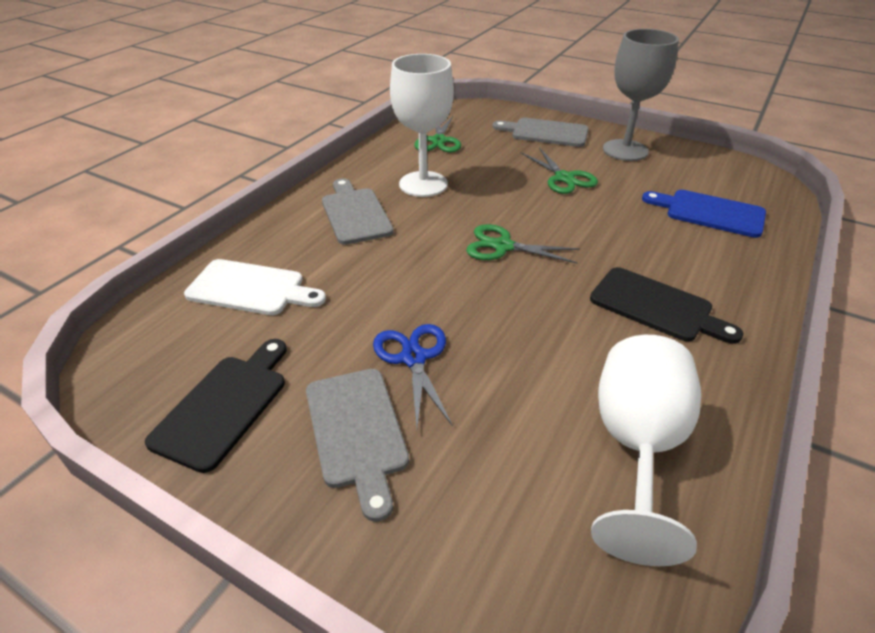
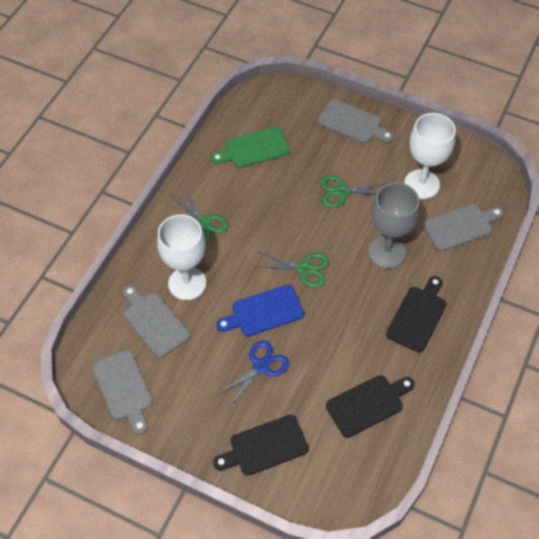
black cutting board: [145,339,287,473] [590,267,743,344] = 2 -> [213,415,309,476] [326,375,415,438] [386,276,446,352] = 3
green cutting board: none = 0 -> [211,127,290,168] = 1
grey cutting board: [306,369,409,522] [322,178,394,245] [492,118,589,147] = 3 -> [92,350,153,434] [123,285,190,358] [318,99,394,143] [423,204,504,251] = 4
white cutting board: [184,259,326,315] = 1 -> none = 0

